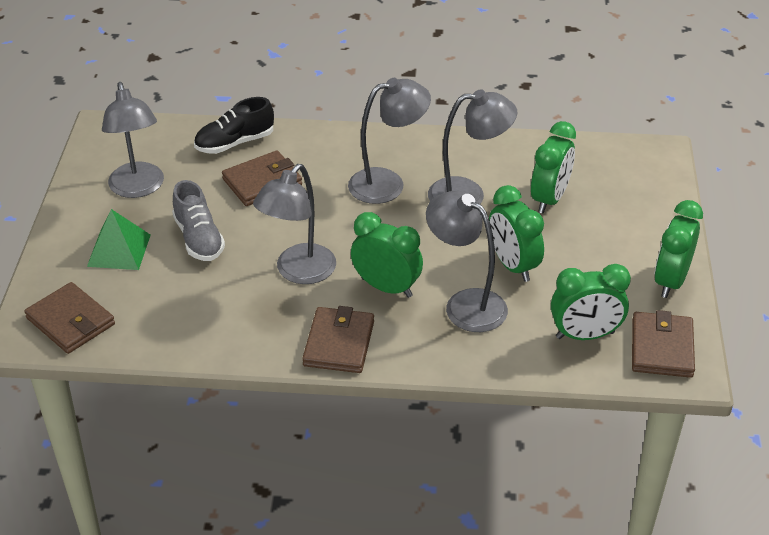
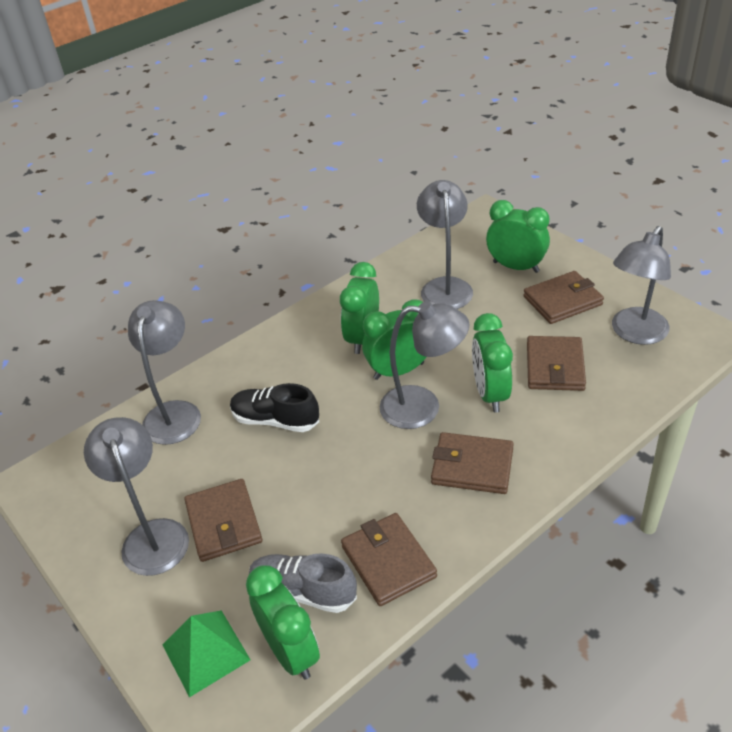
brown wallet: [24,282,115,354] [222,151,302,206] [302,306,374,373] [632,310,695,378] = 4 -> [184,479,262,562] [341,513,437,606] [431,432,514,494] [523,271,604,324] [527,336,586,391] = 5

